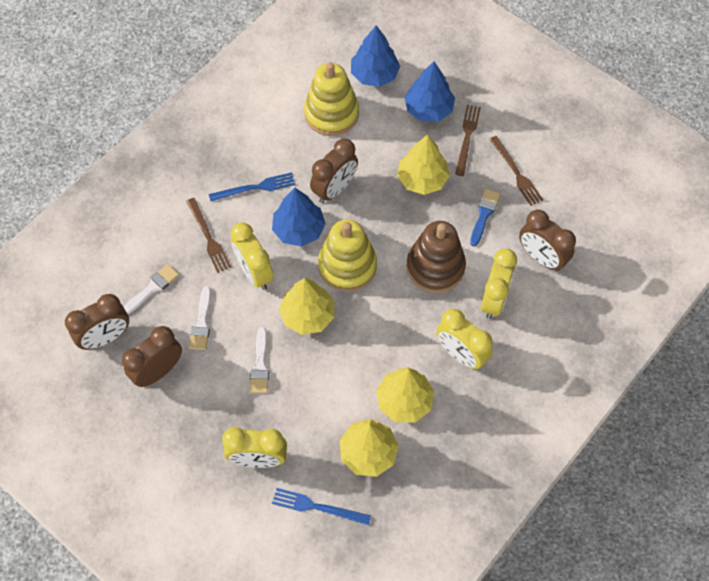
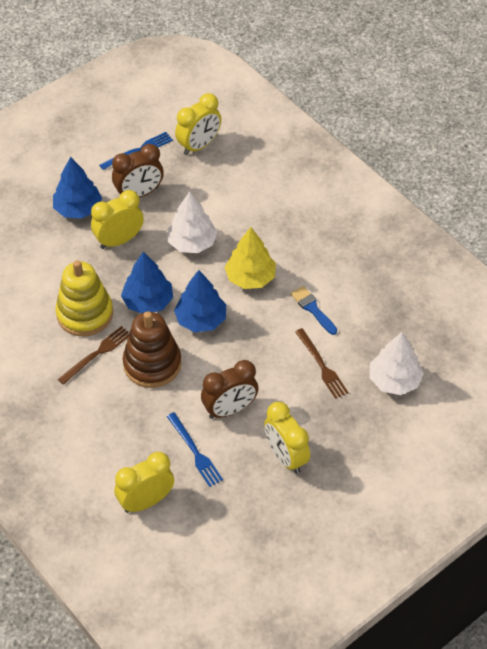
brown clock: [65,294,129,350] [122,326,182,387] [310,139,358,203] [519,210,576,271] = 4 -> [112,144,164,198] [201,360,258,419] = 2
brown fork: [186,198,231,273] [455,105,481,176] [489,136,543,206] = 3 -> [58,326,129,385] [295,328,349,399] = 2
white brush: [123,264,179,314] [189,286,211,350] [250,327,269,393] = 3 -> none = 0
white tree: none = 0 -> [167,191,218,253] [370,332,424,395] = 2
yellow stacking toy: [304,62,359,136] [318,219,377,292] = 2 -> [55,260,113,337] = 1
yellow tree: [279,278,334,335] [340,419,399,477] [376,367,434,423] [397,135,450,195] = 4 -> [225,227,276,289] = 1

